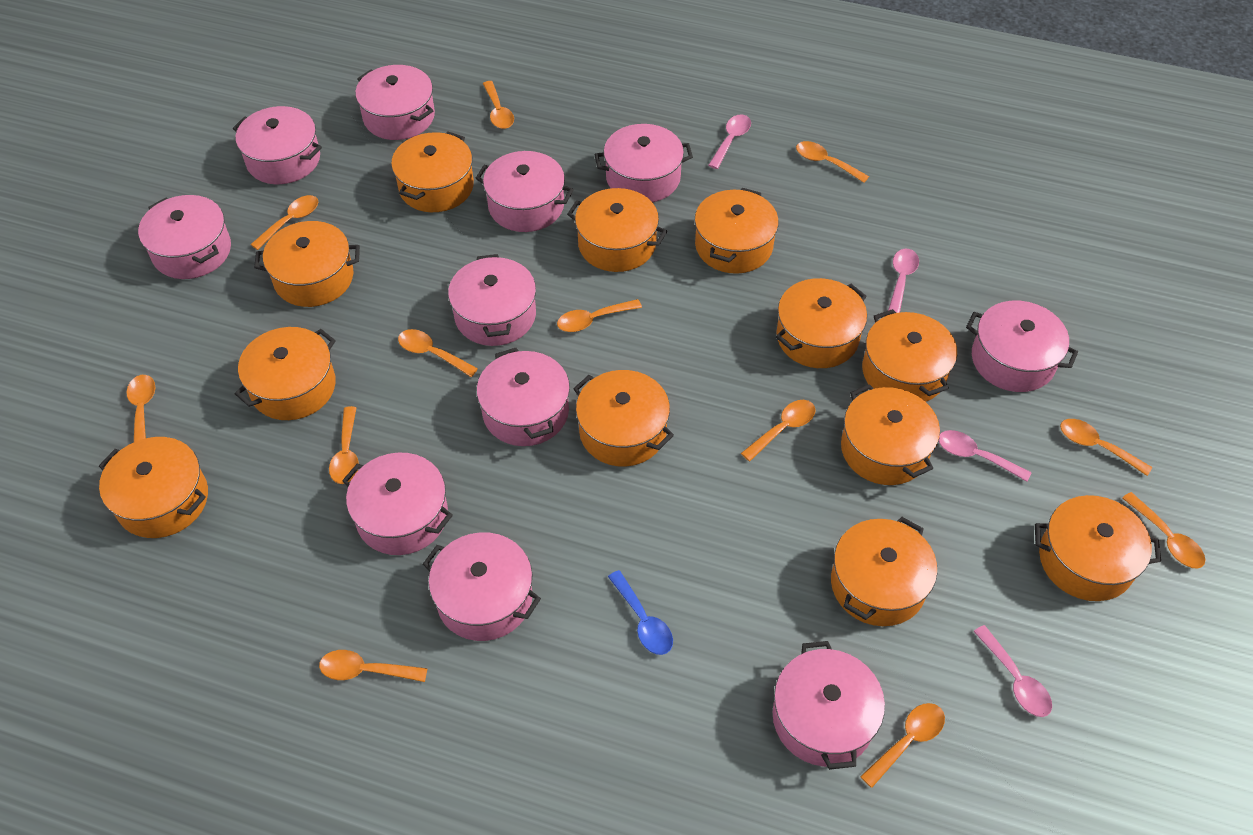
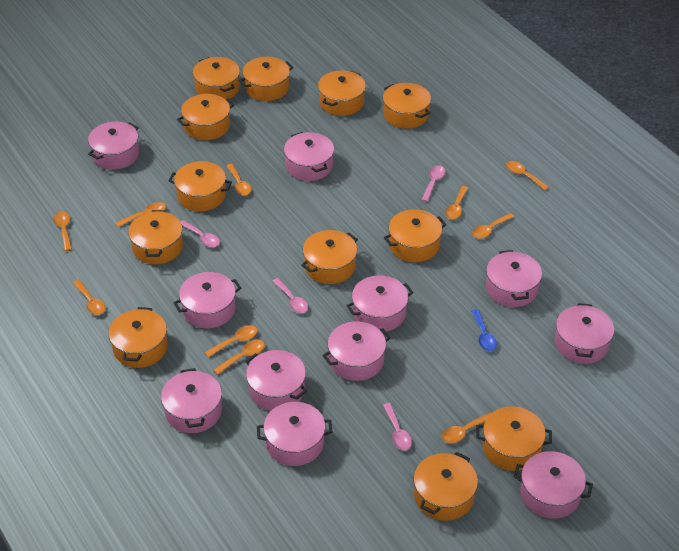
orange spoon: [127,375,155,442] [250,195,318,250] [319,650,428,682] [329,406,359,484] [398,329,478,377] [483,81,514,129] [557,299,642,332] [741,400,816,461] [796,141,869,183] [860,703,945,788] [1060,419,1152,476] [1122,492,1205,568] = 12 -> [54,211,72,251] [73,280,105,315] [116,202,166,227] [204,325,258,358] [213,340,265,375] [227,164,251,196] [442,412,491,443] [445,186,468,219] [472,213,514,239] [506,161,549,190] = 10

